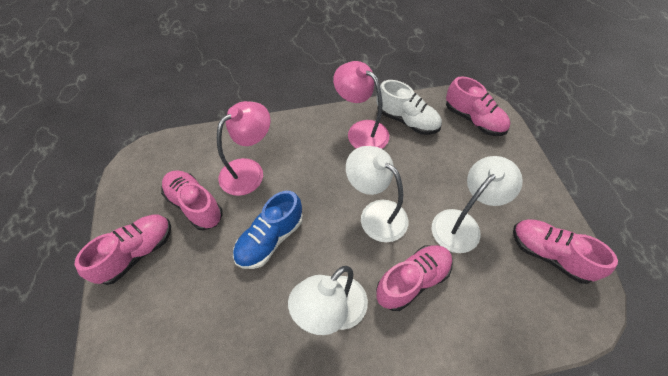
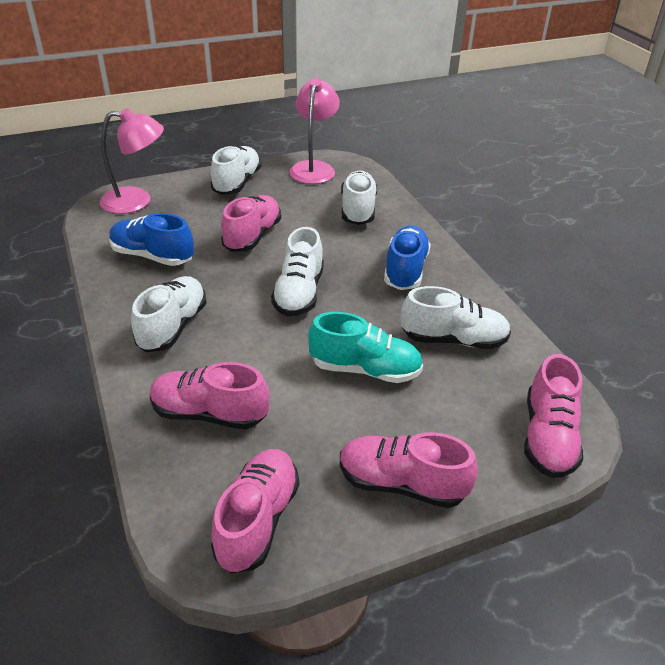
blue shoe: [233,191,303,269] = 1 -> [109,213,194,266] [384,226,431,290] = 2
turquoise shoe: none = 0 -> [308,312,423,383] = 1
white lamp: [288,266,368,335] [346,146,408,242] [432,156,523,253] = 3 -> none = 0
white shoe: [376,80,442,135] = 1 -> [131,276,207,352] [211,146,261,195] [271,227,324,316] [341,171,377,225] [401,286,511,349] = 5

